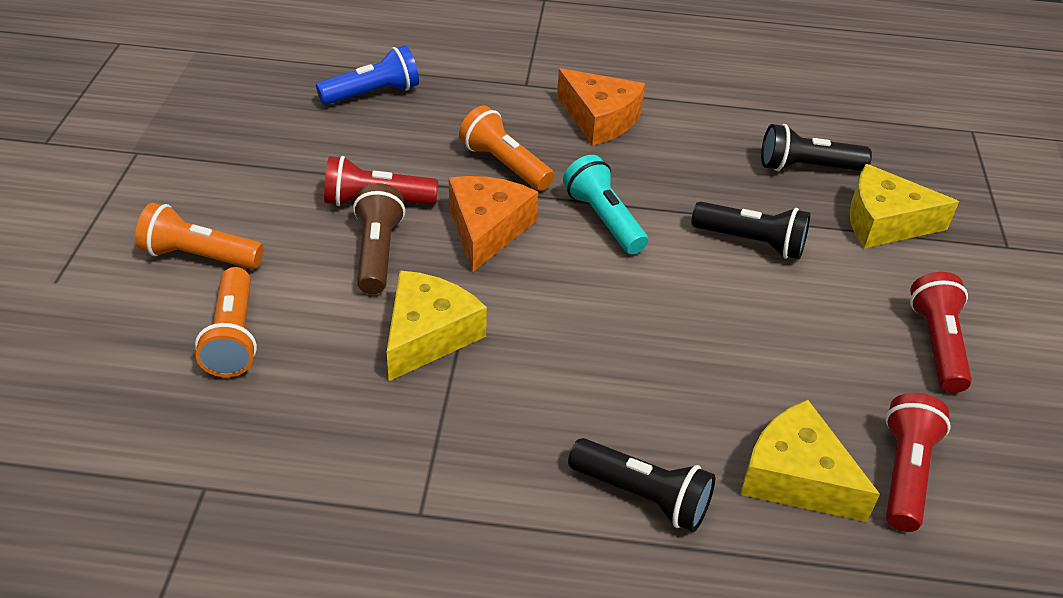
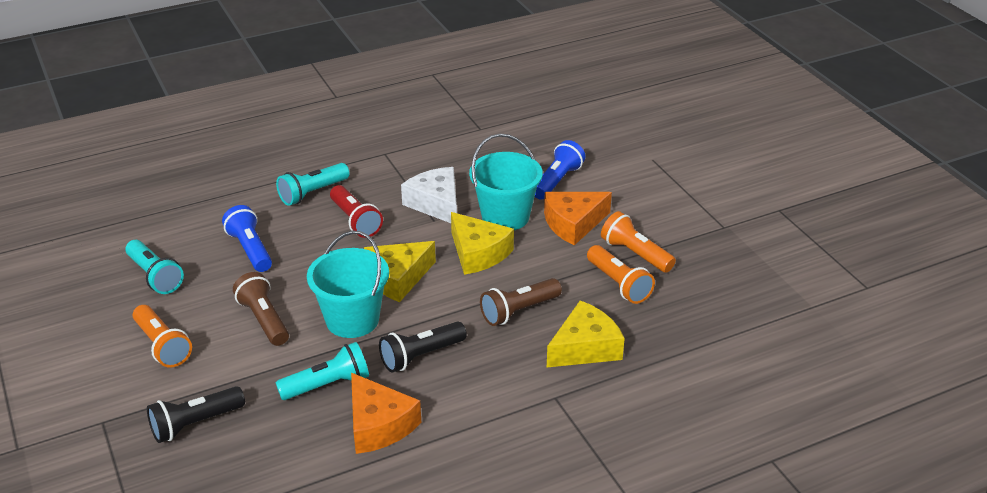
black flashlight: [568,438,715,532] [691,202,810,259] [761,124,872,171] = 3 -> [147,386,245,443] [379,322,467,373] = 2
blue flashlight: [316,45,419,105] = 1 -> [222,205,272,272] [535,140,585,200] = 2
brown flashlight: [353,183,405,294] = 1 -> [233,272,289,346] [480,278,562,326] = 2
red flashlight: [324,156,438,206] [885,393,951,532] [910,272,972,393] = 3 -> [330,185,383,238] = 1
turquoise bucket: none = 0 -> [307,230,389,338] [469,134,543,230] = 2
turquoise flashlight: [563,155,648,254] = 1 -> [125,240,184,294] [275,342,369,400] [276,163,350,206] = 3
white cheese: none = 0 -> [401,167,457,223] = 1

